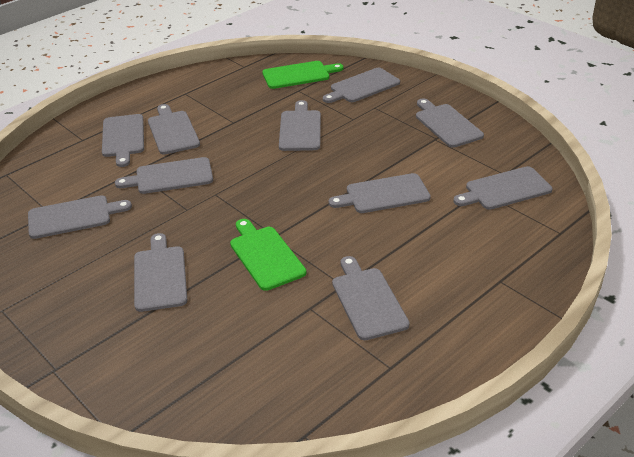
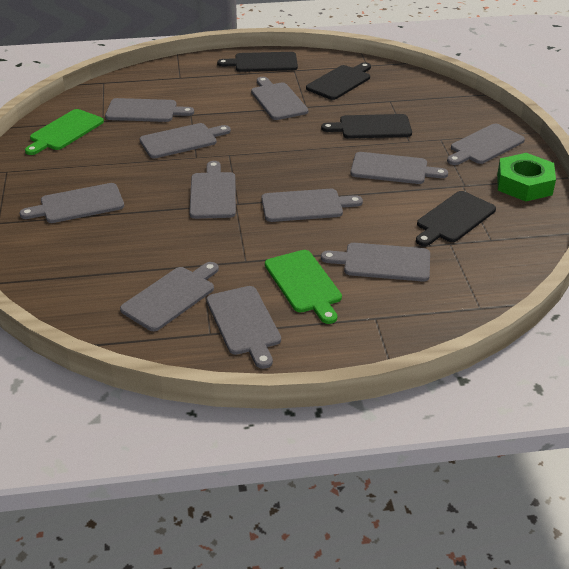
black cutting board: none = 0 -> [217,52,298,72] [306,62,371,100] [321,114,412,139] [416,191,496,246] = 4
green nut: none = 0 -> [497,153,556,202] = 1

